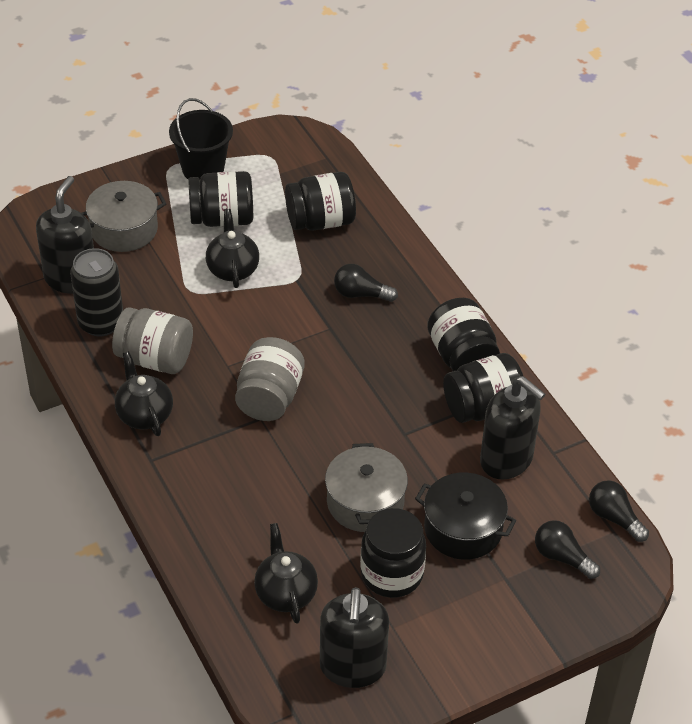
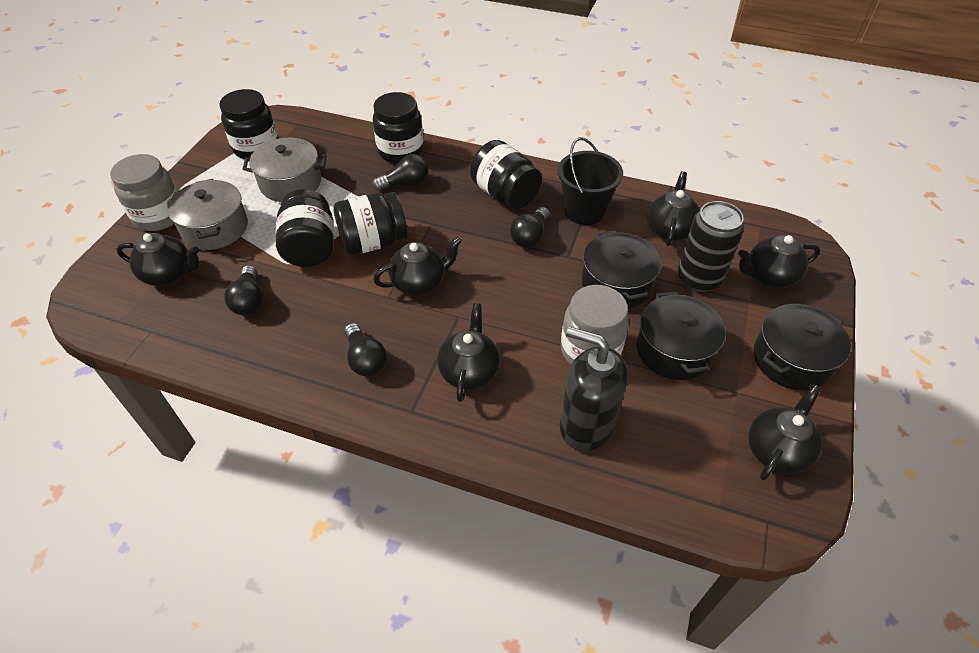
black light bulb: [334,264,398,302] [535,520,600,579] [589,480,649,542] = 3 -> [224,265,263,315] [344,323,387,376] [372,154,429,191] [510,207,549,247] = 4
black pot: [415,472,517,560] = 1 -> [582,230,661,309] [636,291,725,380] [754,304,851,390] = 3
black soap dispenser: [36,176,94,294] [320,587,389,688] [480,376,545,480] = 3 -> [560,327,628,452] = 1
black teapot: [115,351,173,436] [206,209,259,288] [254,523,318,624] = 3 -> [116,233,200,286] [373,237,462,296] [437,303,500,402] [647,171,700,246] [738,235,820,288] [748,384,822,480] = 6

